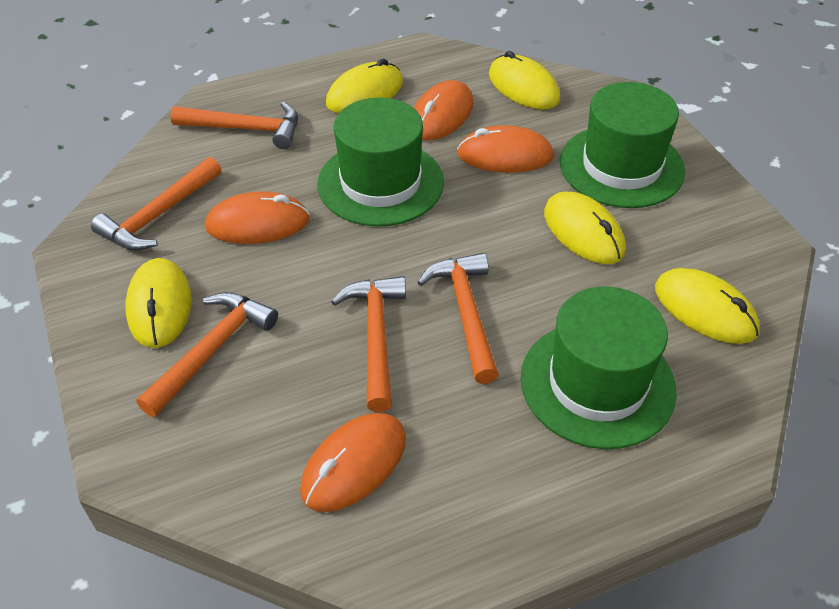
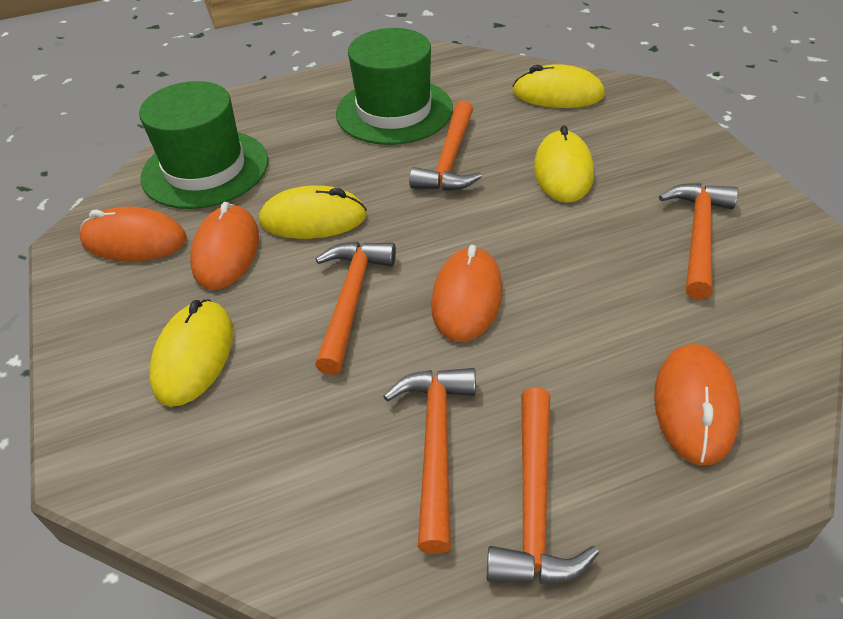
green hat: [318,97,444,227] [521,286,677,449] [560,82,685,208] = 3 -> [139,81,268,209] [336,28,453,145] = 2
yellow mouse: [125,258,192,348] [326,59,403,113] [489,51,560,109] [544,191,626,264] [655,268,760,344] = 5 -> [149,300,233,407] [259,185,367,239] [513,64,605,108] [534,125,594,203] = 4

